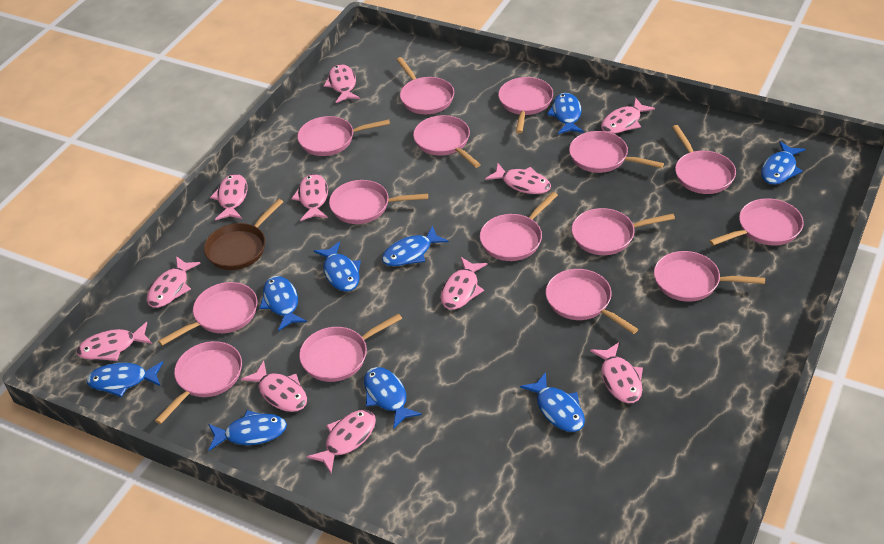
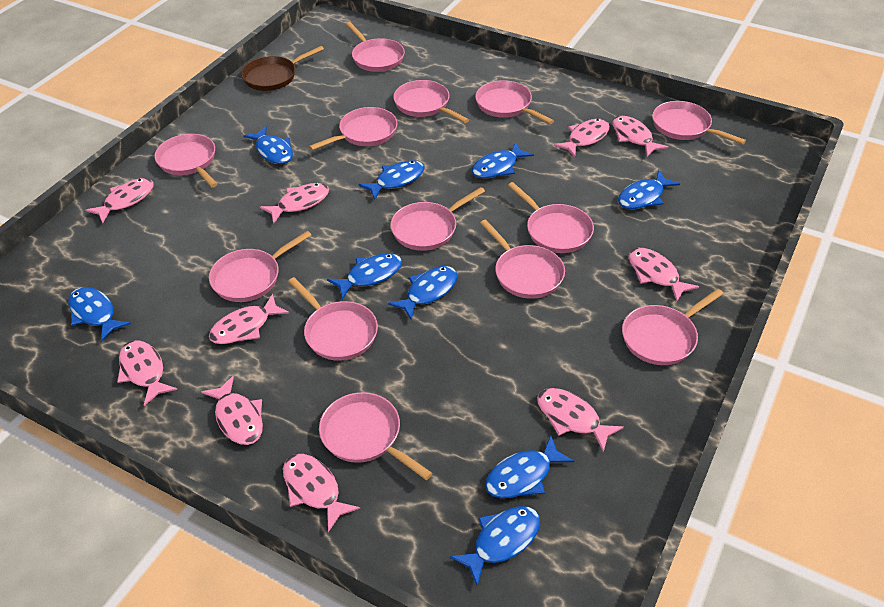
pink fish: [76,322,152,361] [147,256,201,308] [210,174,247,220] [241,361,307,412] [291,174,328,221] [307,410,376,473] [324,64,360,103] [440,257,488,310] [485,163,551,194] [590,342,643,403] [601,98,655,134] = 11 -> [85,178,154,223] [117,340,178,406] [201,376,263,445] [209,294,289,344] [260,183,329,224] [283,454,360,532] [537,388,624,452] [554,119,610,157] [612,115,669,157] [628,248,699,302] = 10
pink pan: [155,341,242,424] [158,282,257,346] [297,116,390,156] [299,313,402,382] [329,180,428,224] [396,57,454,114] [413,115,481,168] [480,192,558,261] [498,77,553,133] [546,269,638,334] [569,131,664,173] [572,208,675,255] [654,251,765,302] [672,125,736,194] [709,198,804,246] = 15 -> [154,134,218,188] [209,231,312,302] [288,277,378,361] [309,107,397,151] [319,392,432,480] [346,22,405,72] [391,187,485,251] [393,80,469,123] [475,80,554,124] [480,219,565,299] [508,182,594,253] [622,289,723,365] [652,101,746,145] = 13

